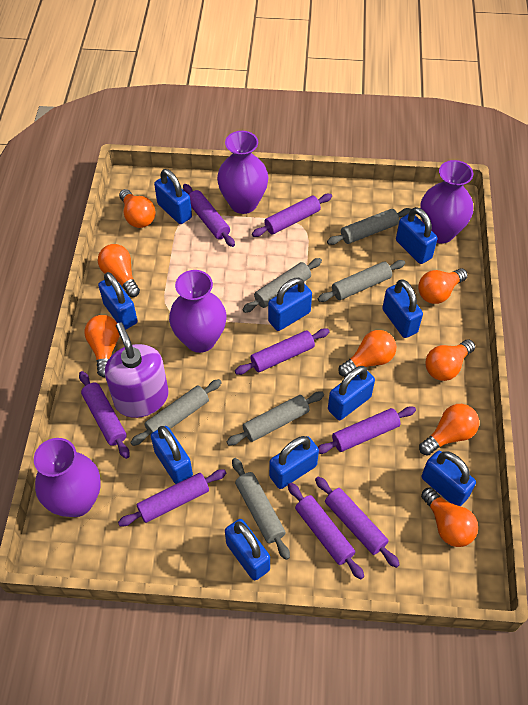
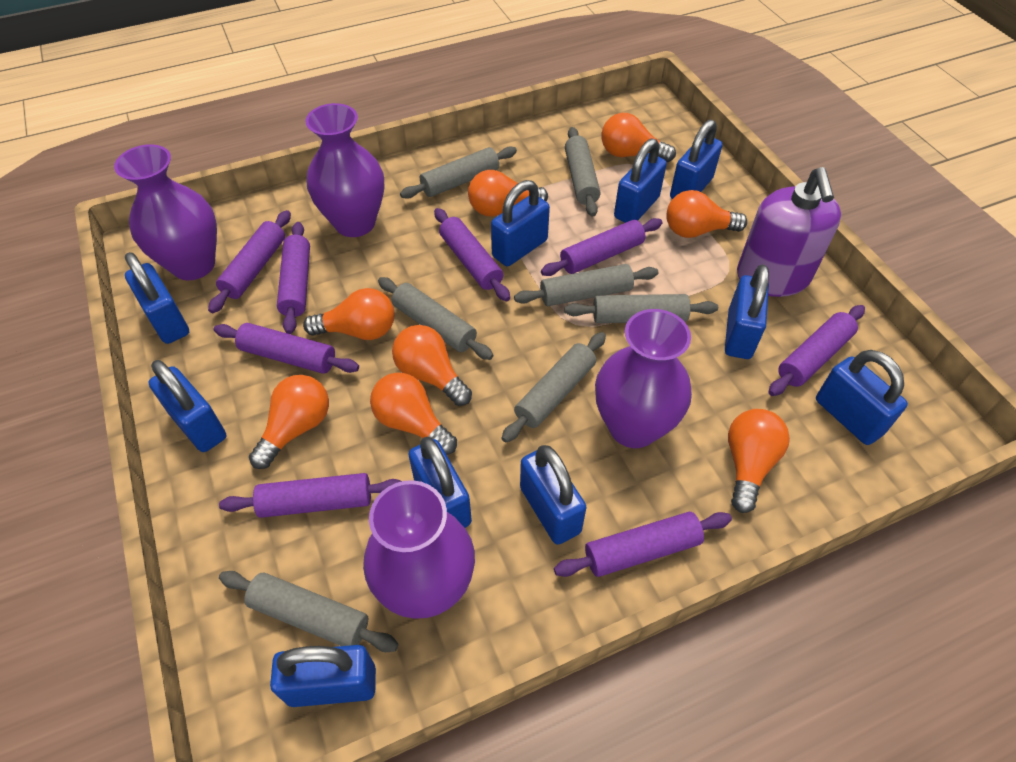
grey rolling pin: [130,379,222,446] [227,392,324,445] [232,458,290,560] [242,258,322,313] [318,260,405,302] [327,208,411,245] = 6 -> [219,571,399,652] [378,277,493,360] [400,146,517,199] [502,332,606,442] [514,264,658,306] [564,294,718,323] [565,127,601,216] = 7

